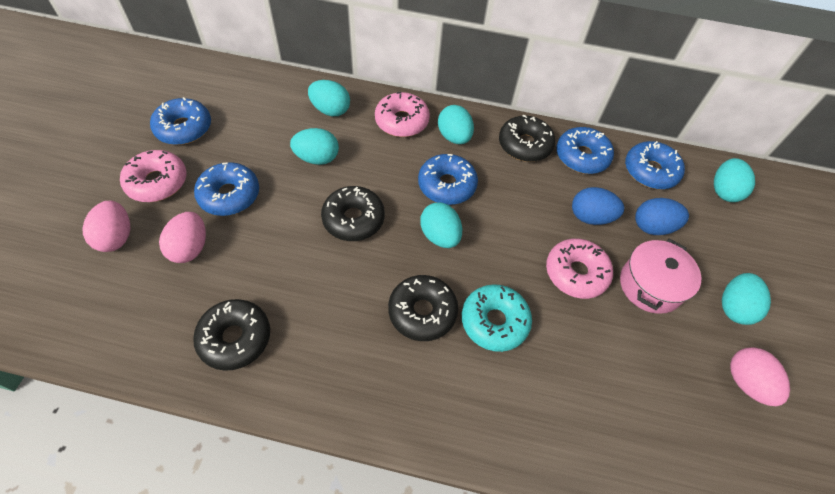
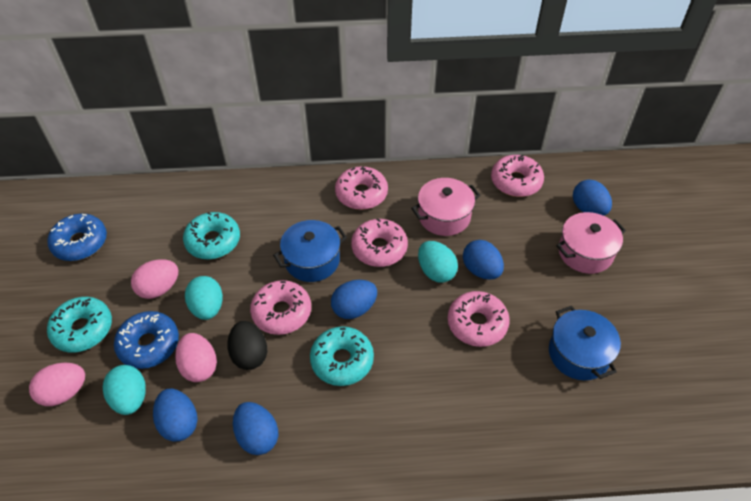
black donut: [193,299,270,371] [321,186,385,241] [388,275,458,341] [499,115,555,162] = 4 -> none = 0
black egg: none = 0 -> [227,321,267,370] = 1
blue donut: [150,97,211,145] [194,162,259,216] [418,154,478,205] [556,127,614,174] [625,141,685,189] = 5 -> [47,214,107,261] [114,311,179,369] = 2
blue egg: [572,187,624,225] [635,198,689,235] = 2 -> [153,389,198,442] [233,402,278,455] [331,280,377,319] [463,240,504,280] [573,180,612,216] = 5
blue pot: none = 0 -> [273,220,347,282] [549,306,621,380] = 2
pink donut: [120,150,187,202] [375,92,430,137] [546,238,613,299] = 3 -> [250,280,311,335] [335,166,388,210] [351,218,408,267] [447,291,510,347] [491,155,544,197] = 5
pink pot: [620,238,701,314] = 1 -> [411,178,480,236] [556,212,626,274] = 2
turquoise donut: [462,284,532,352] = 1 -> [47,297,112,352] [183,212,240,260] [310,326,374,386] = 3
turquoise egg: [290,128,339,165] [308,80,350,116] [420,202,462,248] [438,105,474,144] [714,158,755,202] [722,273,771,325] = 6 -> [103,365,146,415] [185,276,223,320] [418,241,458,283] = 3

